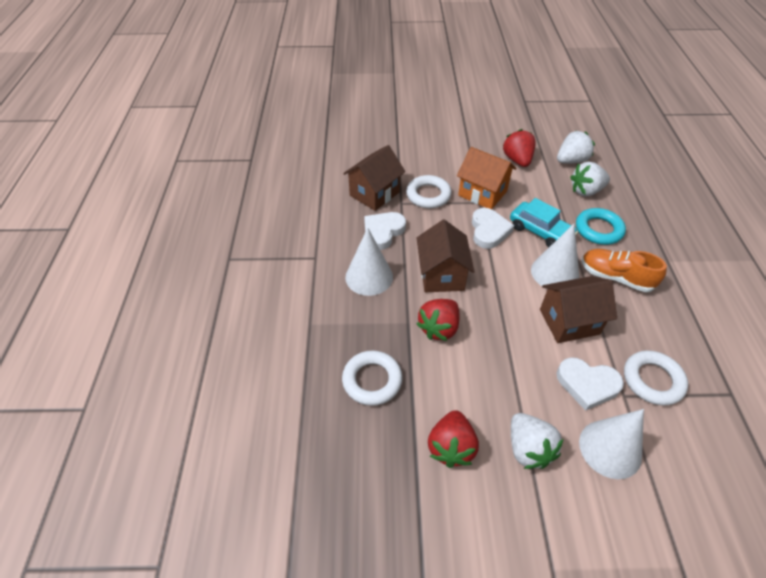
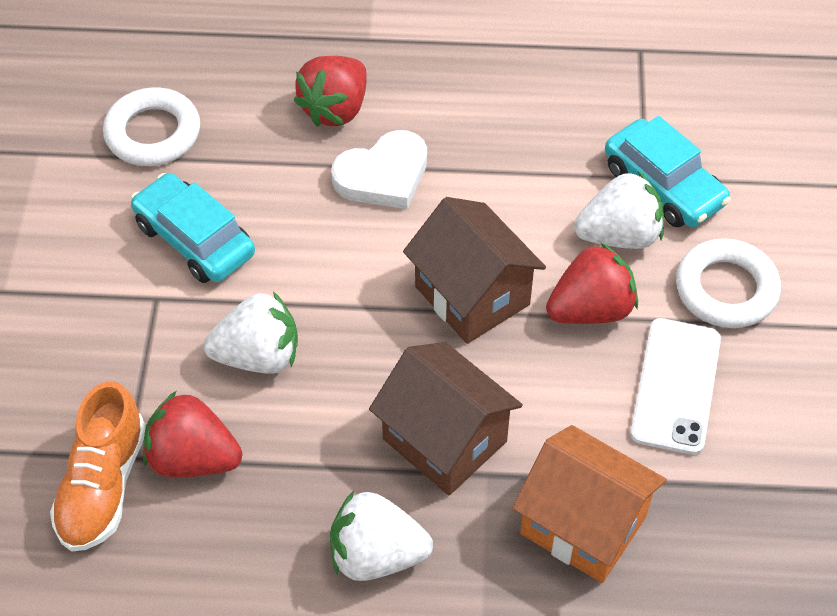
brown house: [343,145,406,211] [417,220,475,292] [540,276,617,343] = 3 -> [369,342,523,495] [403,197,546,344] = 2
turquoise car: [510,198,578,247] = 1 -> [131,173,255,283] [605,116,731,227] = 2
turquoise ring: [576,208,626,245] = 1 -> none = 0
white cone: [345,228,393,296] [531,224,579,289] [579,409,644,479] = 3 -> none = 0
white heart: [364,212,406,250] [472,208,514,249] [557,357,624,411] = 3 -> [331,130,427,209] = 1
white phone: none = 0 -> [630,318,721,455] = 1
white ring: [342,350,403,406] [406,175,452,208] [624,350,688,406] = 3 -> [103,87,200,166] [676,238,781,328] = 2

